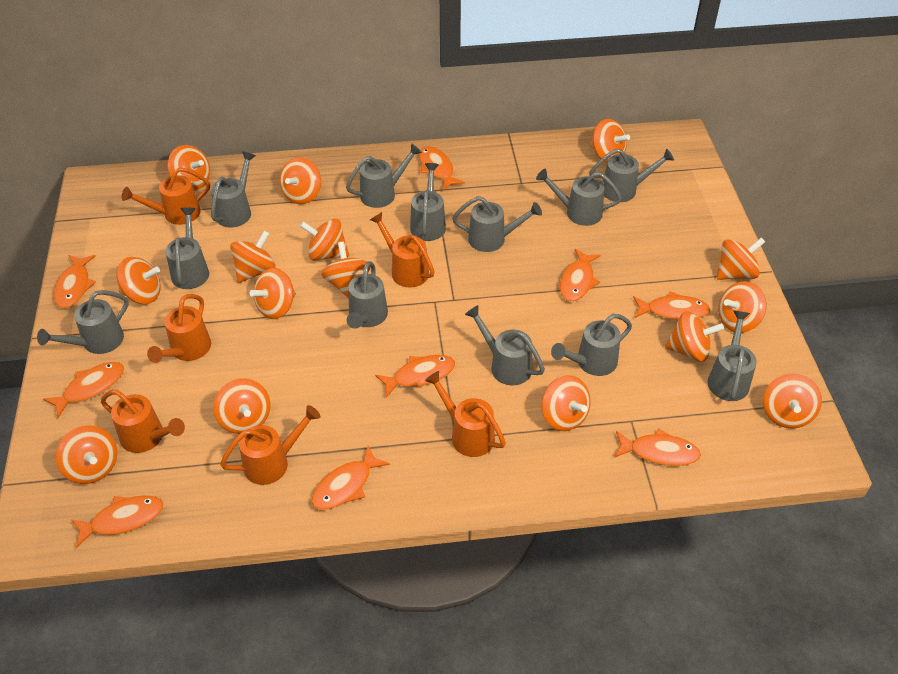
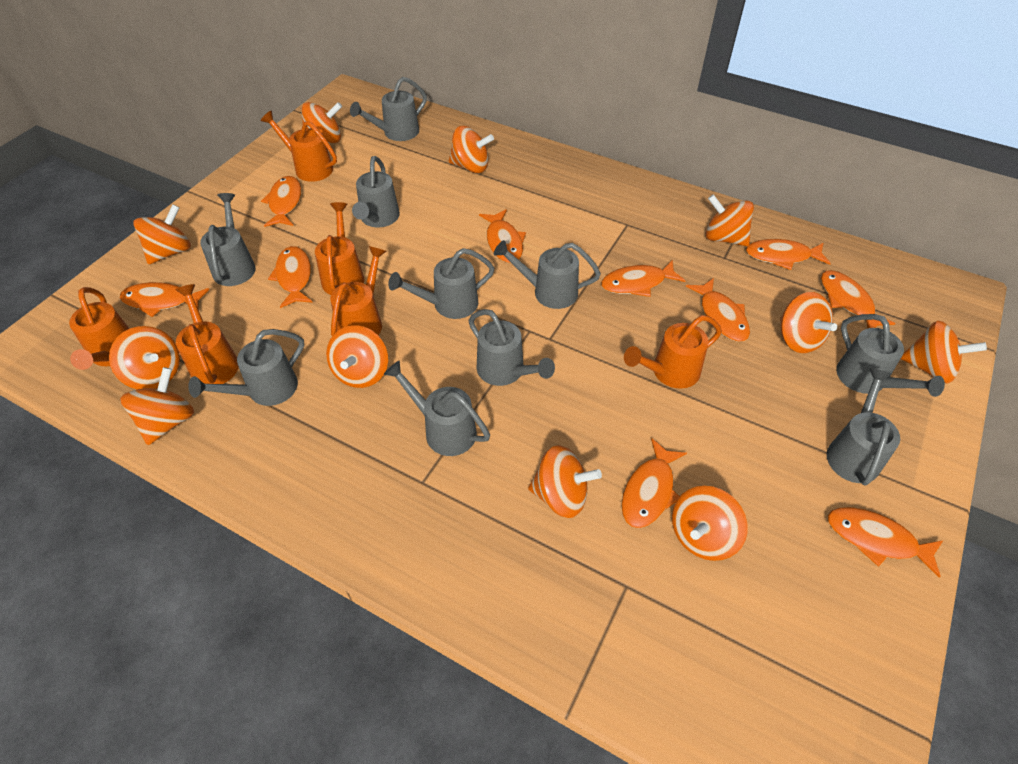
grey watering can: [37,290,129,354] [165,207,209,289] [211,151,256,227] [346,143,422,208] [347,261,388,329] [410,163,446,241] [452,196,542,252] [465,305,545,385] [536,169,622,226] [551,314,632,376] [589,149,674,202] [708,311,757,401] = 12 -> [188,329,304,406] [200,193,256,286] [350,77,427,141] [352,156,400,227] [384,361,490,456] [388,248,494,319] [468,309,555,386] [494,240,601,309] [826,368,900,486] [836,314,945,397] = 10
orange fish: [43,362,124,418] [54,255,96,308] [71,495,164,548] [311,446,390,510] [375,355,455,398] [419,146,465,191] [560,249,601,302] [614,428,701,466] [633,291,710,320] = 9 -> [120,282,210,317] [261,176,301,227] [268,246,313,308] [479,209,526,263] [601,260,685,297] [621,438,687,528] [686,278,750,342] [746,239,831,270] [821,270,896,328] [827,507,943,578] = 10
orange spinning top: [56,426,117,484] [116,257,161,304] [167,145,210,190] [213,379,270,434] [230,230,275,283] [250,268,296,319] [279,157,321,204] [300,219,349,261] [321,242,371,299] [541,375,591,431] [590,119,630,162] [665,311,724,362] [717,238,765,280] [718,281,767,333] [763,374,822,429] = 15 -> [109,326,180,389] [120,367,194,445] [133,205,191,265] [302,102,342,143] [326,325,388,388] [449,126,494,173] [528,445,602,518] [672,486,748,561] [705,194,754,246] [780,292,837,353] [901,321,987,384] = 11

